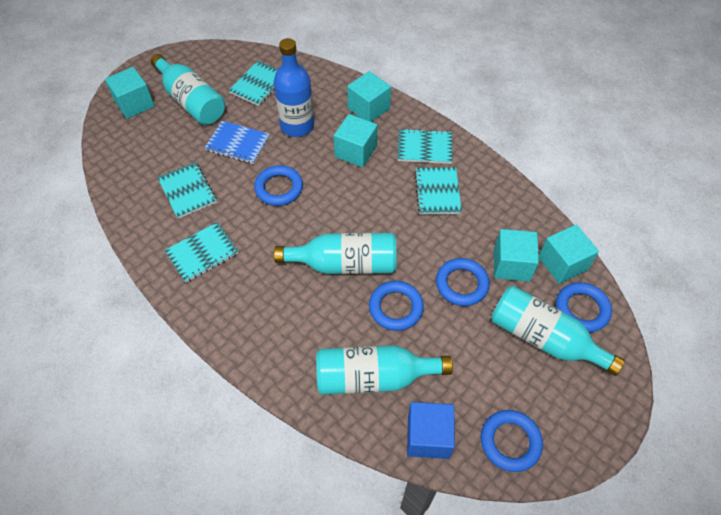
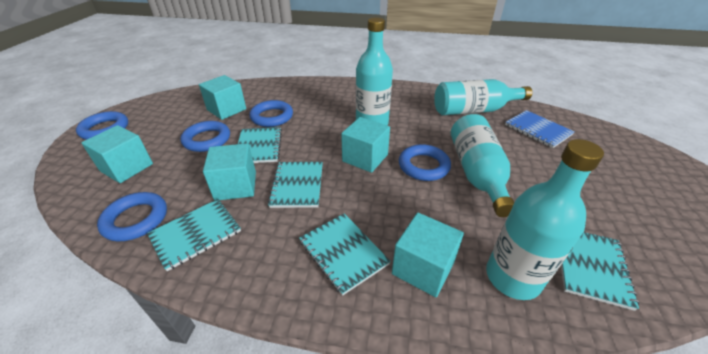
blue bottle: [274,38,314,137] = 1 -> none = 0
blue cube: [407,402,455,459] = 1 -> none = 0

